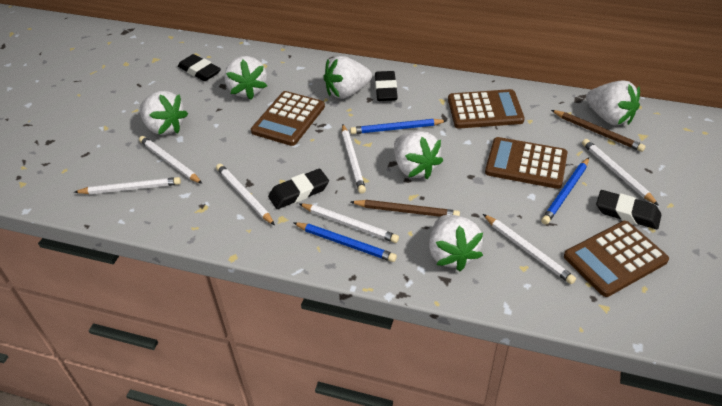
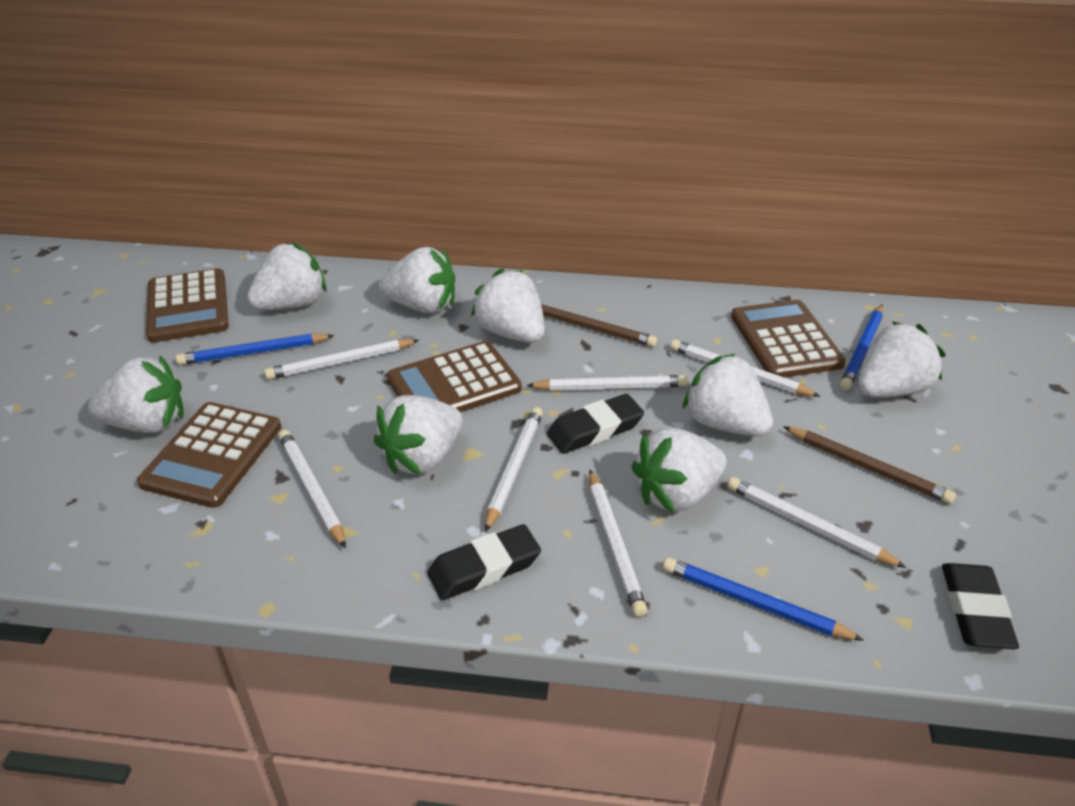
black eraser: [178,54,221,81] [268,169,329,209] [375,71,398,101] [596,190,661,229] = 4 -> [427,524,541,600] [547,394,644,454] [942,563,1019,649] = 3
white strawberry: [140,91,188,135] [224,56,267,100] [323,56,372,99] [394,131,443,179] [429,215,483,271] [586,81,640,125] = 6 -> [88,356,183,433] [247,242,327,310] [374,395,463,475] [379,247,455,314] [471,268,545,343] [631,427,727,513] [682,353,773,436] [858,321,946,398] = 8

